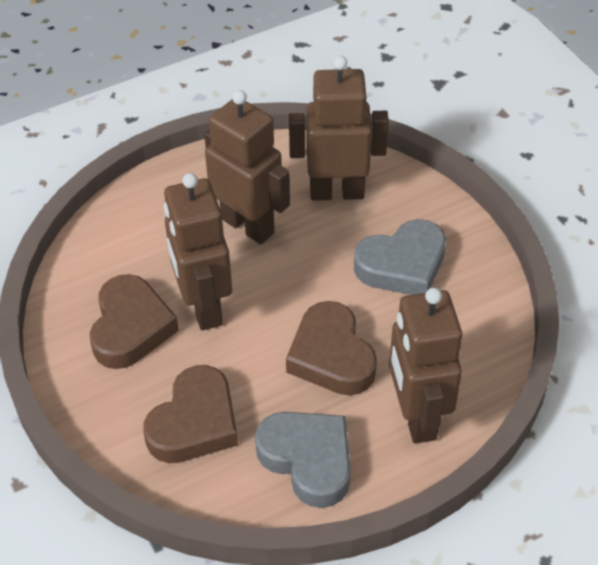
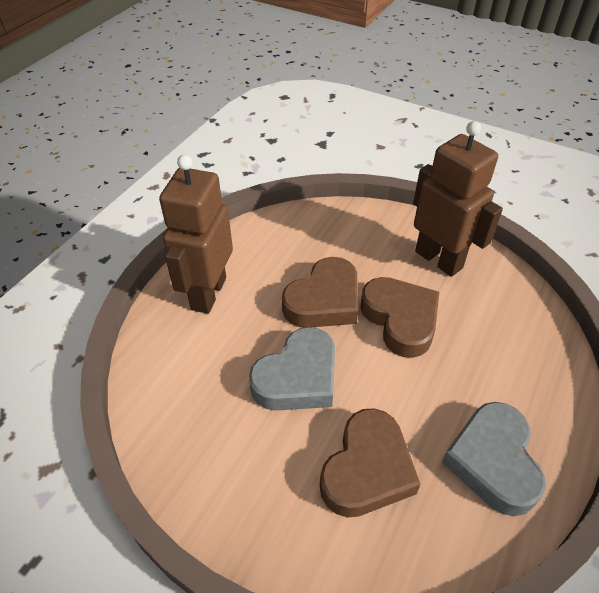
brown robot: [164,173,232,330] [204,90,290,244] [289,56,389,201] [389,287,462,444] = 4 -> [159,155,233,314] [413,121,503,277] = 2

